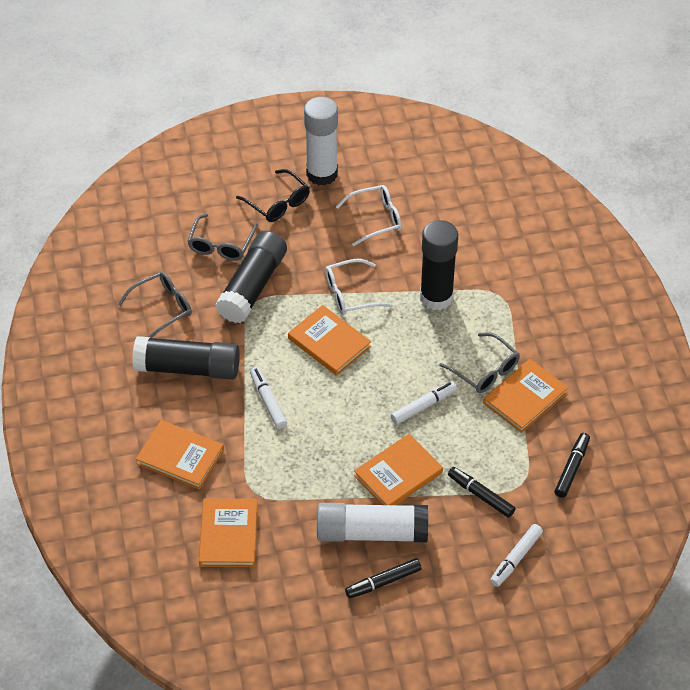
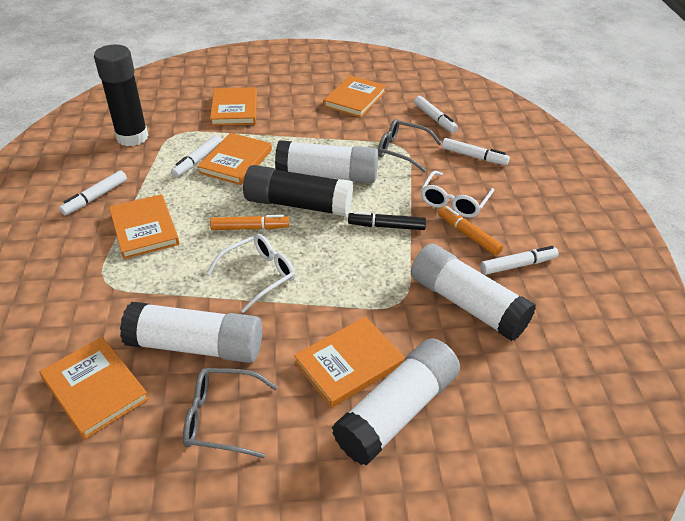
black glasses: [236,169,310,222] = 1 -> none = 0
black glue stick: [132,336,240,380] [215,231,287,323] [420,220,458,310] = 3 -> [94,44,148,146] [243,165,353,217] = 2
black marker: [345,558,422,599] [448,467,516,518] [554,433,590,498] = 3 -> [348,211,426,230] = 1
grey glasses: [118,272,192,338] [187,214,258,261] [439,332,520,393] = 3 -> [183,368,277,458] [378,119,442,173] = 2
orange book: [136,420,224,490] [199,498,258,567] [288,305,371,376] [354,434,443,505] [483,359,568,433] = 5 -> [40,337,149,439] [109,194,180,259] [197,133,272,185] [210,87,257,126] [294,317,405,408] [323,75,386,118] = 6
orange marker: none = 0 -> [210,215,289,230] [438,206,503,256] = 2
white glue stick: [304,97,338,186] [317,503,428,542] = 2 -> [120,302,262,363] [275,140,378,183] [332,338,460,465] [411,244,536,341] = 4
white marker: [250,367,287,429] [391,381,457,424] [490,524,543,587] = 3 -> [59,170,127,215] [171,135,222,177] [414,96,458,133] [442,138,510,165] [480,246,559,275] = 5

